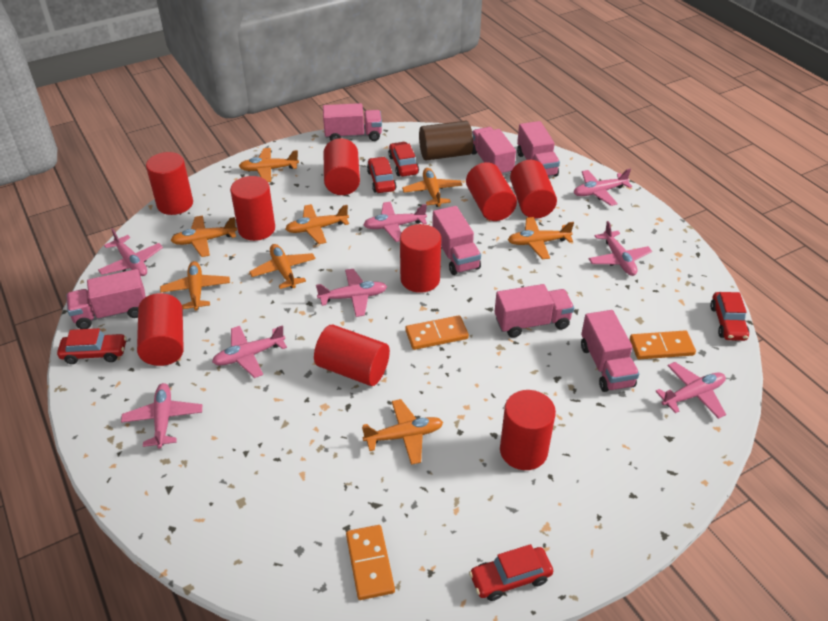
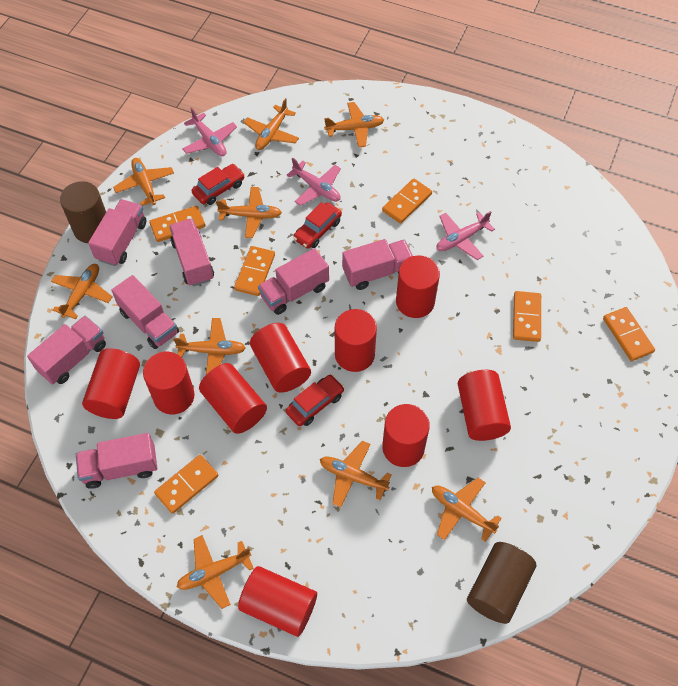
brown cylinder: [419,121,473,161] = 1 -> [60,181,106,243] [467,542,536,624] = 2
orange domino: [346,525,395,600] [405,315,469,350] [630,330,696,359] = 3 -> [149,206,205,242] [154,455,219,514] [234,246,275,296] [382,178,432,224] [513,291,541,342] [603,307,655,361] = 6
orange plane: [160,261,230,311] [170,216,237,257] [239,148,299,182] [249,244,316,289] [285,204,349,244] [362,399,443,465] [402,168,462,207] [508,217,574,259] = 8 -> [51,264,112,319] [113,158,174,206] [173,318,246,374] [177,535,254,609] [216,187,282,238] [244,98,299,150] [320,441,392,507] [324,102,384,148] [432,478,502,542] = 9
pink plane: [98,228,163,276] [121,383,202,449] [212,325,287,378] [316,269,387,317] [363,202,427,242] [574,169,632,206] [589,221,652,276] [655,362,726,419] = 8 -> [182,107,237,156] [286,158,341,206] [436,211,495,260] = 3
red car: [57,328,127,364] [367,157,396,193] [388,142,419,176] [469,544,553,601] [710,292,749,341] = 5 -> [192,164,245,205] [286,374,344,426] [293,202,342,249] = 3

